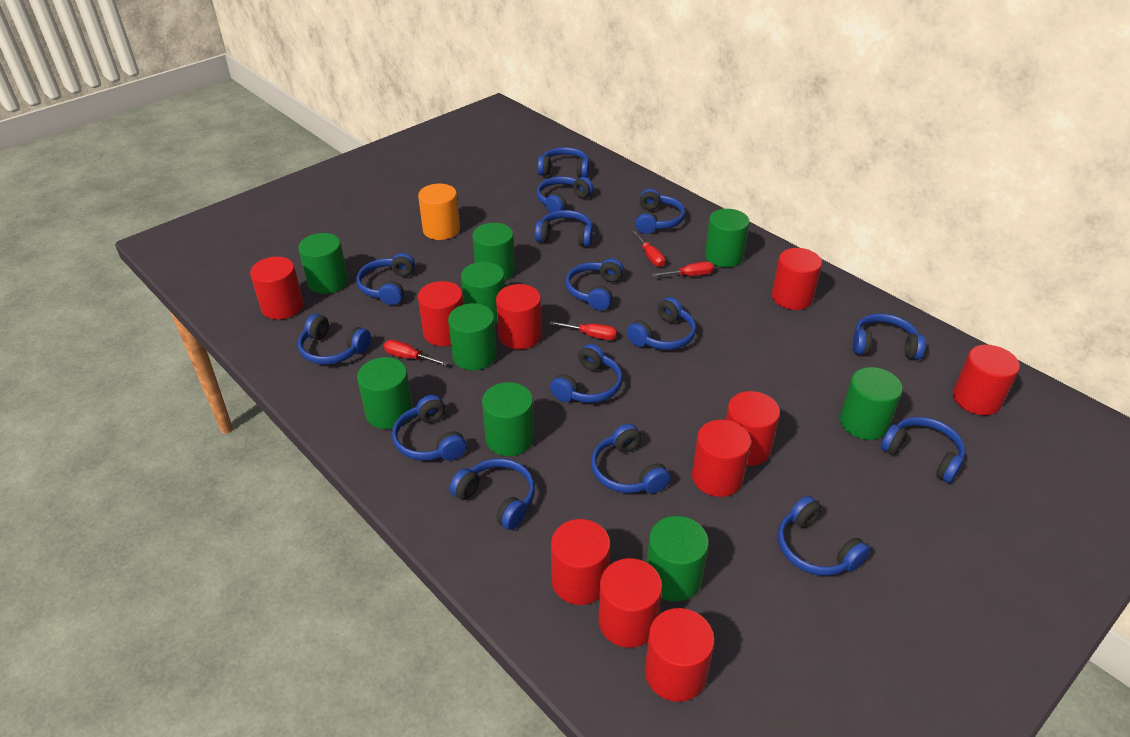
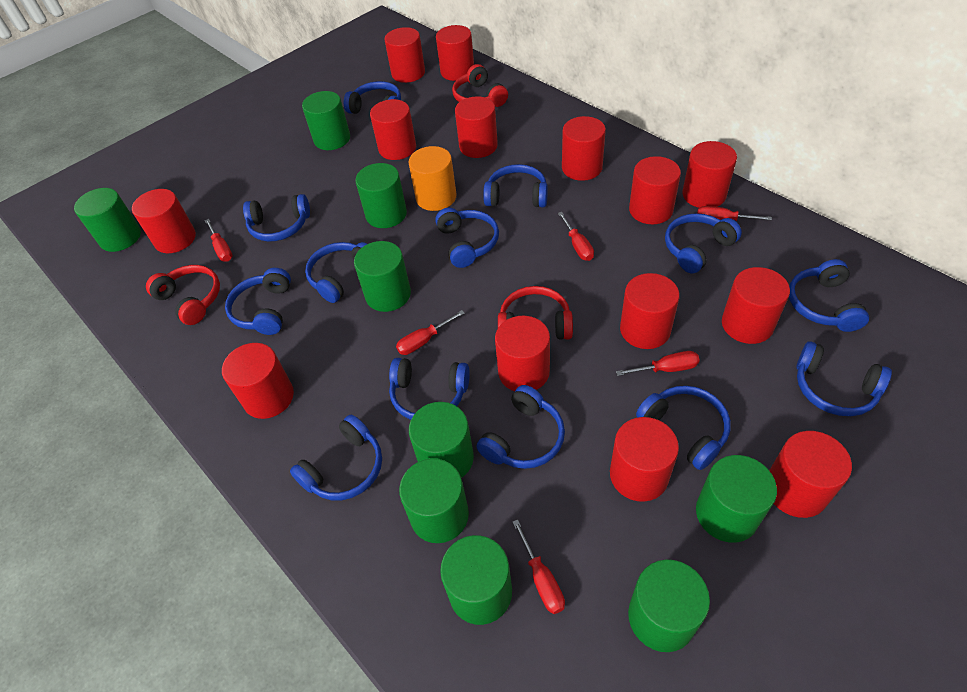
blue headphones: [298,314,371,365] [356,253,415,305] [392,395,467,461] [450,458,535,530] [535,210,593,247] [537,147,589,178] [537,176,594,213] [550,344,623,403] [565,258,624,310] [591,424,671,494] [627,297,696,350] [635,188,685,234] [778,496,871,576] [853,314,926,360] [881,417,965,483] = 15 -> [225,268,291,335] [243,194,310,242] [290,415,382,501] [305,242,367,303] [344,81,401,114] [389,358,470,420] [435,208,499,268] [476,385,565,469] [483,164,548,207] [636,386,731,470] [665,213,742,273] [789,259,869,332] [797,342,892,416] = 13
red cylinder: [250,257,304,320] [418,281,464,346] [496,284,542,349] [551,519,610,605] [598,558,662,648] [645,608,715,702] [692,420,751,497] [726,391,780,466] [772,248,822,310] [953,345,1020,415] = 10 -> [132,189,196,253] [222,343,294,419] [370,99,416,160] [385,27,425,83] [436,25,474,81] [455,96,498,158] [495,316,550,391] [562,116,606,181] [610,417,679,502] [620,273,679,349] [629,156,681,224] [682,141,737,208] [722,267,790,344] [769,431,852,518] = 14
red headphones: none = 0 -> [146,265,220,325] [452,64,508,107] [498,286,573,340] = 3
red screwdriver: [384,340,448,366] [550,321,617,340] [632,231,665,267] [652,262,714,277] = 4 -> [205,219,233,261] [396,310,465,355] [512,519,565,614] [558,212,594,261] [616,351,700,376] [697,206,772,221] = 6

